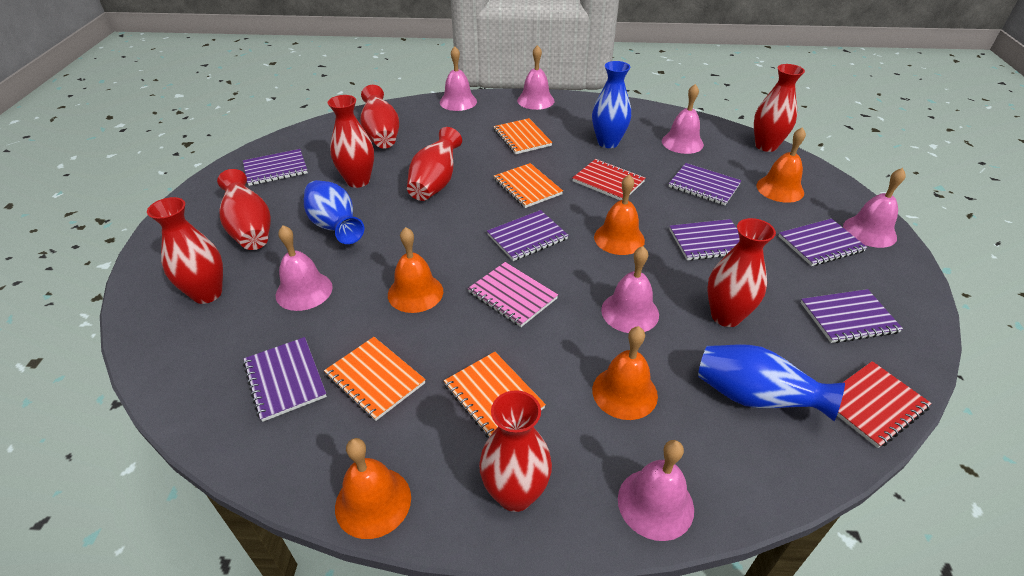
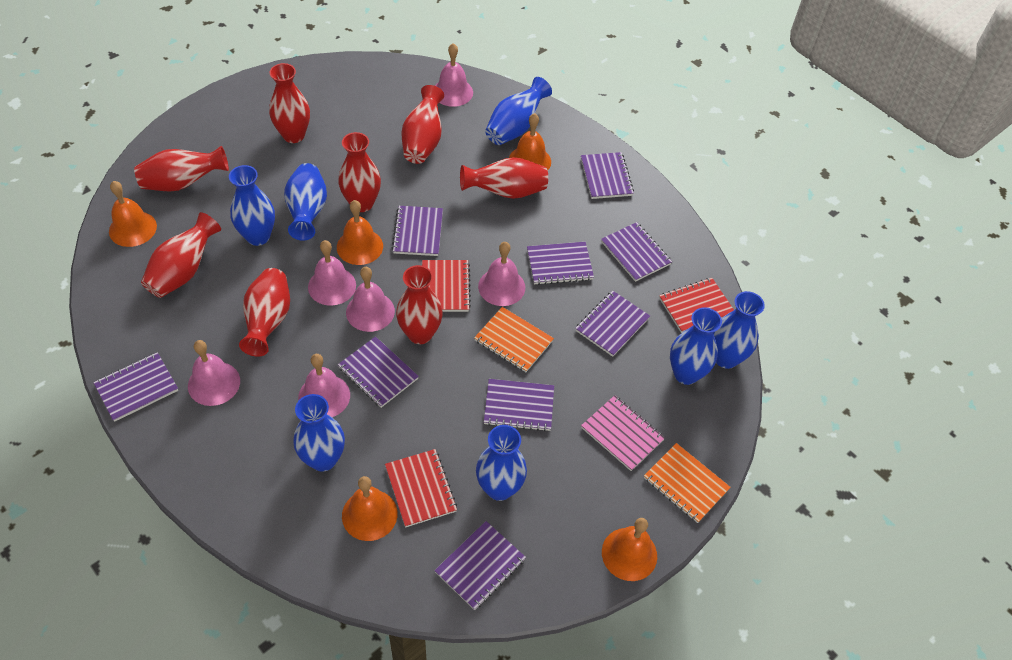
blue vase: [304,180,364,244] [592,61,631,148] [698,345,845,421] = 3 -> [229,165,275,246] [284,163,327,241] [293,394,345,472] [476,425,527,501] [485,77,552,145] [670,307,722,385] [713,291,765,369] = 7
orange notebook: [324,337,426,421] [444,352,546,438] [494,118,553,154] [494,163,563,208] = 4 -> [474,307,554,372] [644,443,731,523] = 2
pink bell: [276,225,333,311] [440,46,477,111] [517,45,554,110] [601,246,659,333] [618,440,694,541] [662,84,704,154] [843,168,906,248] = 7 -> [188,340,240,406] [298,354,350,417] [308,240,356,306] [346,267,395,332] [435,43,473,107] [478,242,525,306] = 6
purple notebook: [243,149,308,186] [243,337,327,422] [487,210,569,261] [669,163,742,205] [669,219,739,261] [779,219,867,266] [801,289,903,343] = 7 -> [93,352,178,422] [338,336,419,408] [392,206,443,256] [434,521,526,610] [484,379,554,431] [527,242,594,285] [575,291,650,357] [581,152,634,199] [601,222,672,282] = 9
red notebook: [572,159,645,200] [837,361,932,448] = 2 -> [385,449,457,527] [422,260,471,312] [659,278,734,333] = 3

